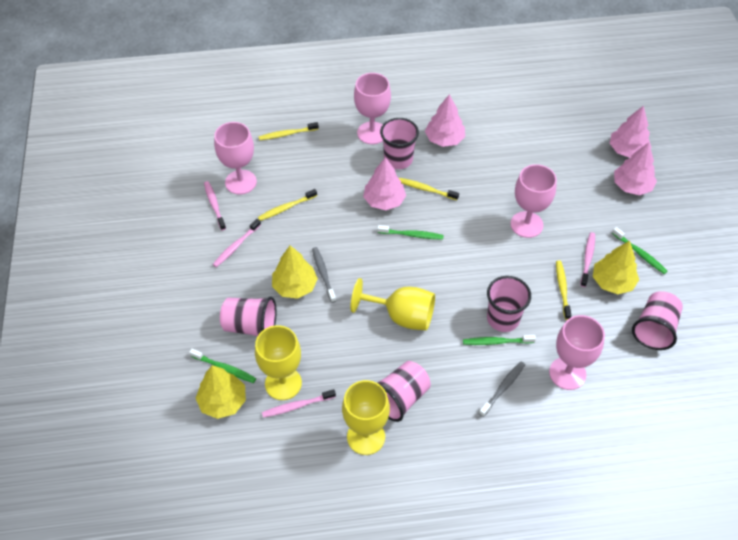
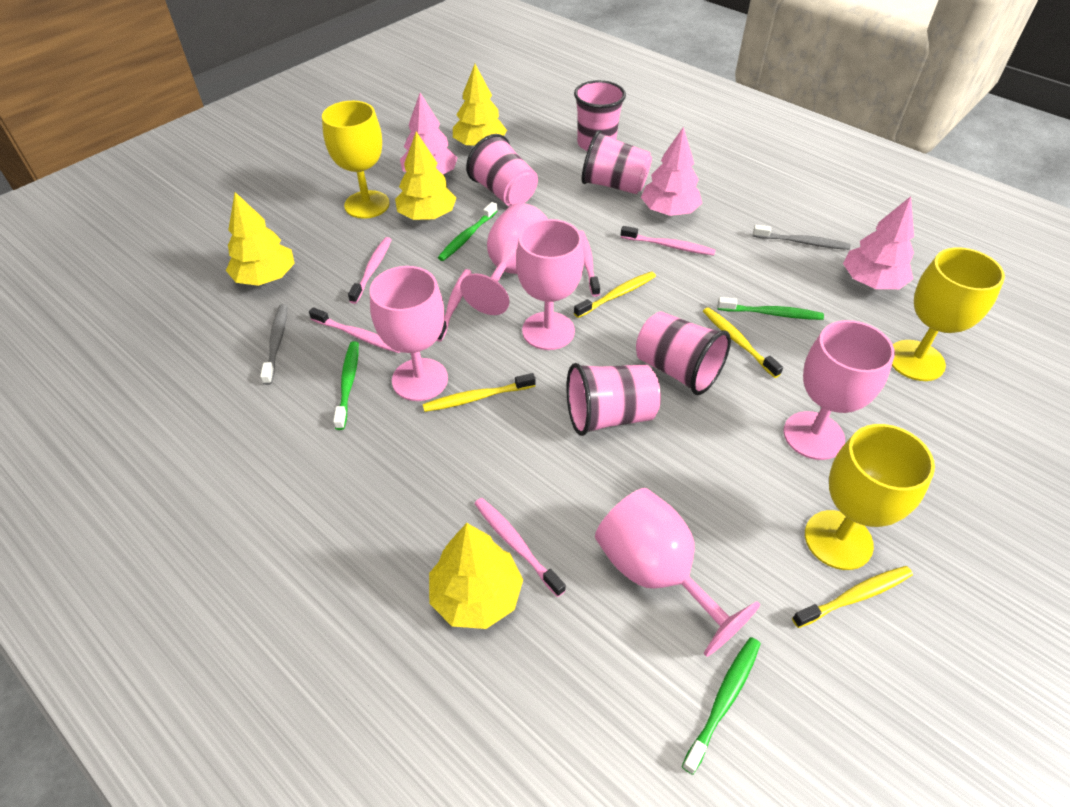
pink goblet: [214,122,257,195] [354,73,391,144] [510,164,557,238] [549,315,605,390] = 4 -> [370,266,448,401] [460,203,548,315] [516,219,584,350] [595,488,760,657] [783,320,895,460] = 5
pink toothbrush: [204,181,226,230] [213,219,261,267] [262,389,336,418] [580,232,595,287] = 4 -> [309,307,400,353] [348,237,392,304] [436,269,472,342] [474,498,566,597] [579,230,600,297] [621,226,715,255] = 6
pink tree: [363,157,406,210] [425,94,465,147] [609,105,651,158] [614,142,657,195] = 4 -> [400,93,458,174] [641,127,702,216] [843,196,914,289] = 3
yellow tree: [196,365,246,419] [272,246,318,299] [593,241,639,294] = 3 -> [226,192,295,286] [395,132,456,220] [429,523,523,629] [453,64,507,146] = 4

